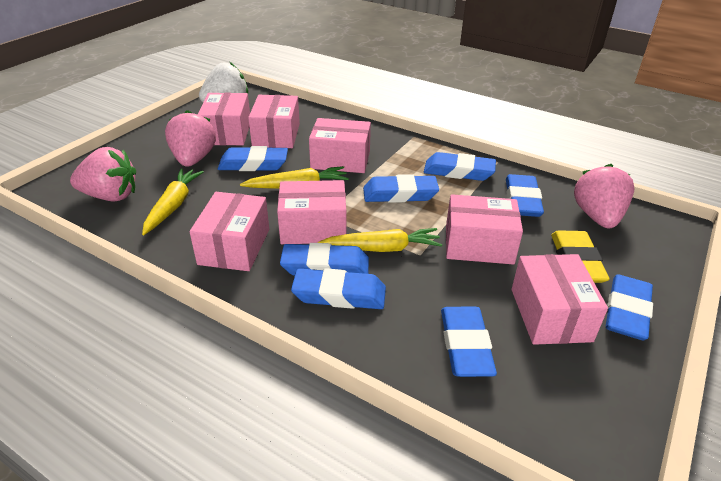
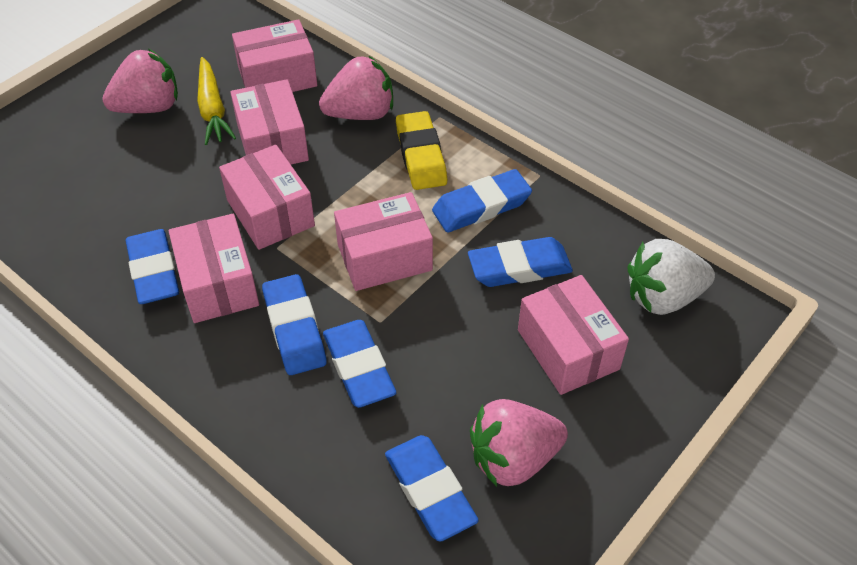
blue eraser: [218,146,288,171] [280,243,369,276] [291,268,386,309] [363,174,439,203] [424,152,496,181] [441,307,497,377] [506,174,544,217] [606,275,653,340] = 8 -> [126,229,179,304] [262,274,327,375] [323,320,396,408] [385,435,479,542] [432,169,532,232] [468,237,573,287] = 6
pink box: [190,192,269,271] [198,93,250,145] [248,95,300,148] [277,180,346,244] [309,118,371,173] [446,194,523,265] [512,254,608,345] = 7 -> [169,214,259,323] [219,145,315,250] [230,79,309,164] [232,20,317,92] [334,192,433,291] [518,275,629,395] = 6
yellow carrot: [142,168,204,235] [240,166,349,189] [317,228,442,252] = 3 -> [197,57,236,145] = 1

